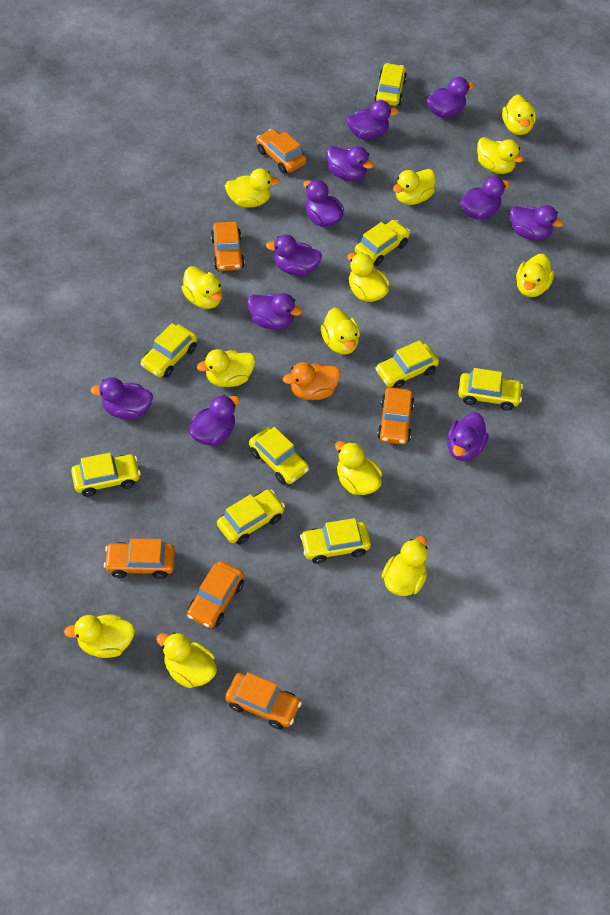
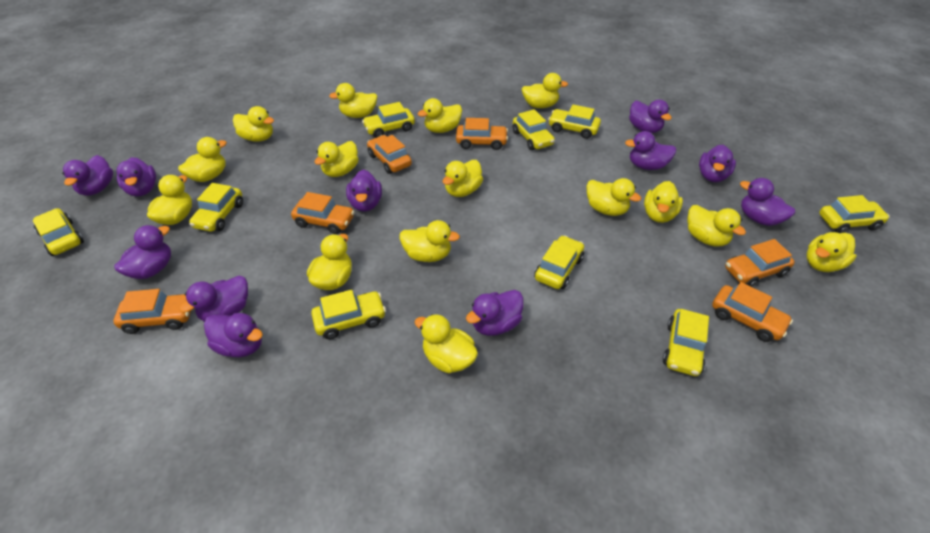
orange duck: [283,362,341,400] = 1 -> none = 0
yellow duck: [64,615,135,658] [157,632,217,688] [182,266,222,309] [197,349,255,387] [225,168,280,208] [321,308,360,355] [335,441,382,495] [348,253,389,302] [382,536,427,596] [393,169,436,205] [477,137,524,174] [502,94,536,135] [516,254,554,297] = 13 -> [147,175,192,225] [178,137,227,182] [233,106,274,142] [307,234,352,290] [314,141,359,177] [329,83,377,118] [400,220,460,262] [415,314,478,373] [417,98,462,133] [443,160,483,197] [522,73,568,108] [586,178,641,216] [644,181,683,223] [687,205,746,246] [806,232,857,272] = 15

